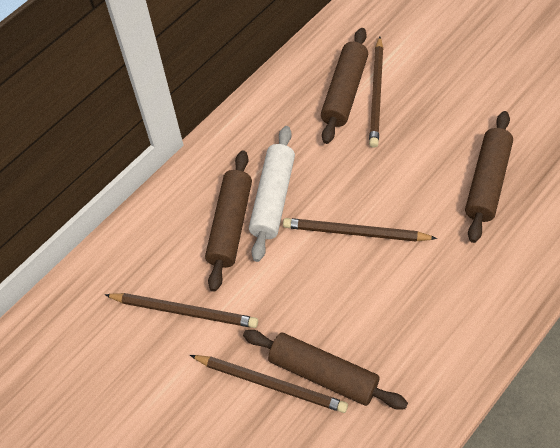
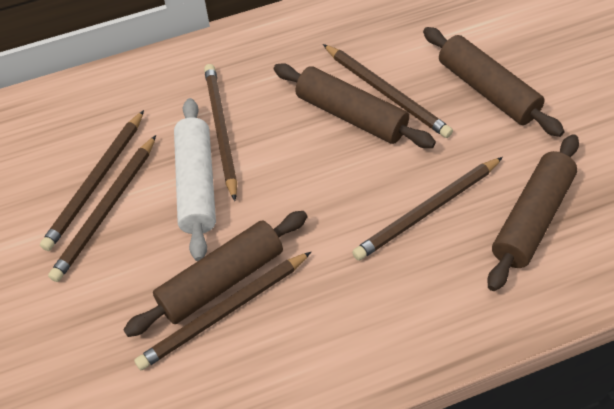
brown pencil: [105,293,258,328] [190,355,348,413] [283,218,437,242] [369,36,383,148] = 4 -> [40,110,144,251] [48,135,156,282] [134,252,311,370] [204,64,237,201] [323,44,453,138] [352,157,503,261] = 6

